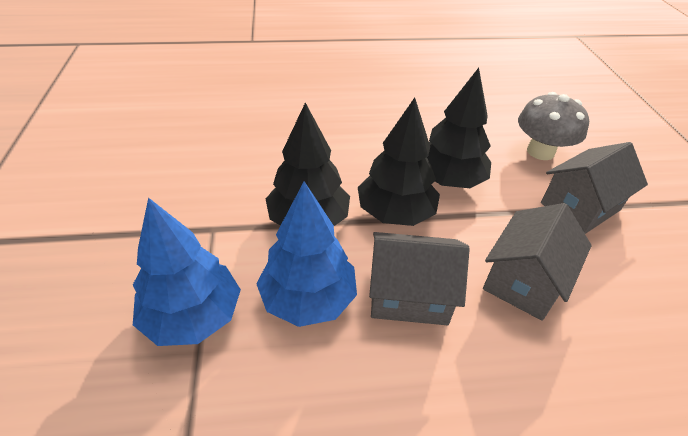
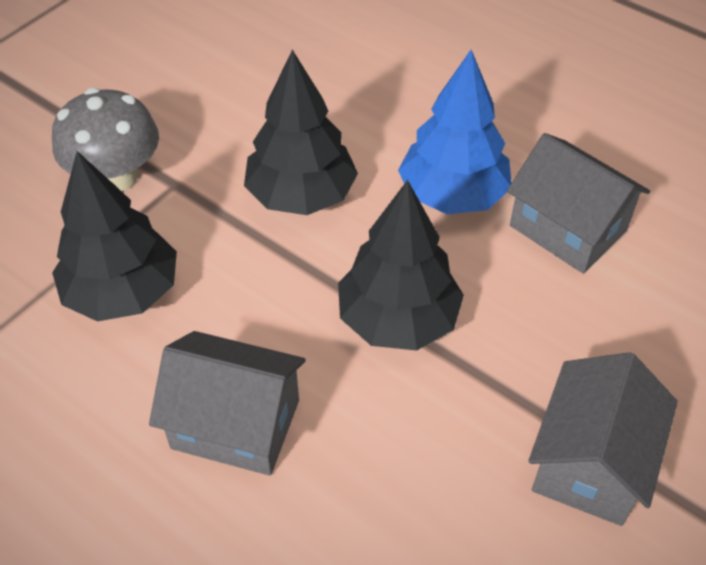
blue tree: [133,197,241,346] [256,181,357,327] = 2 -> [398,50,511,214] = 1

